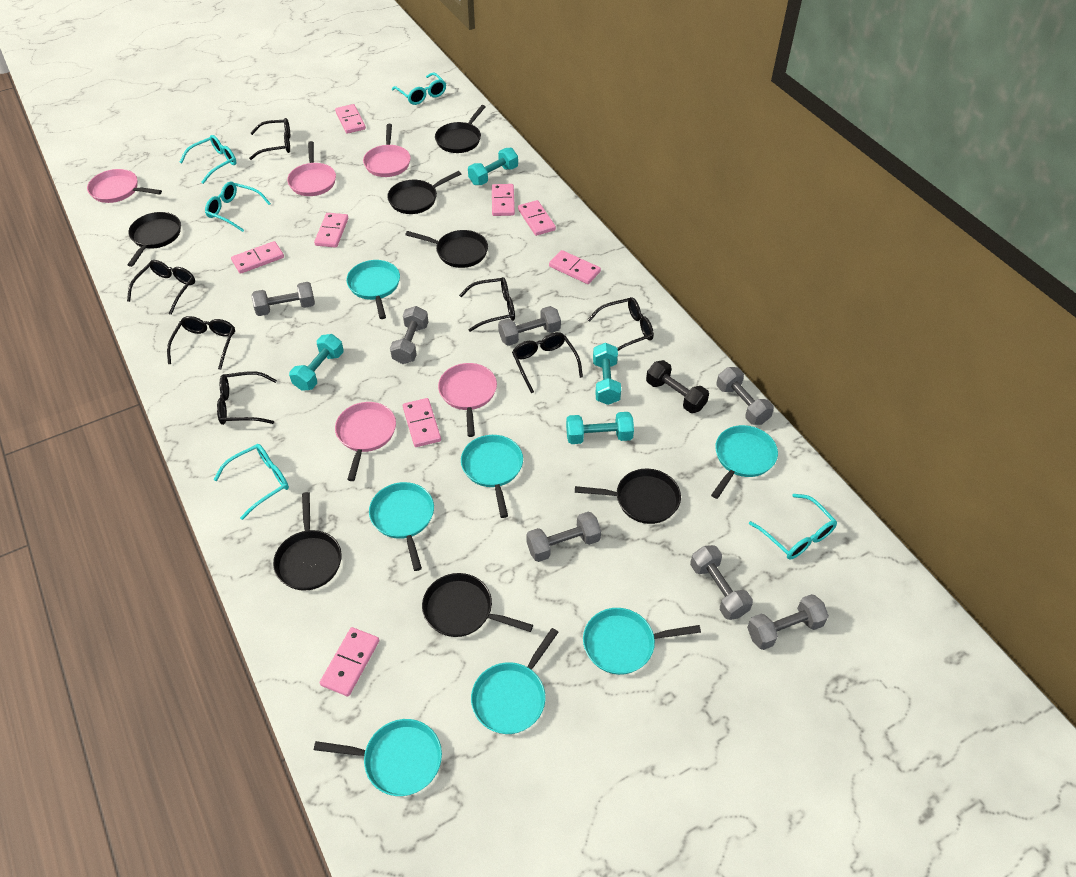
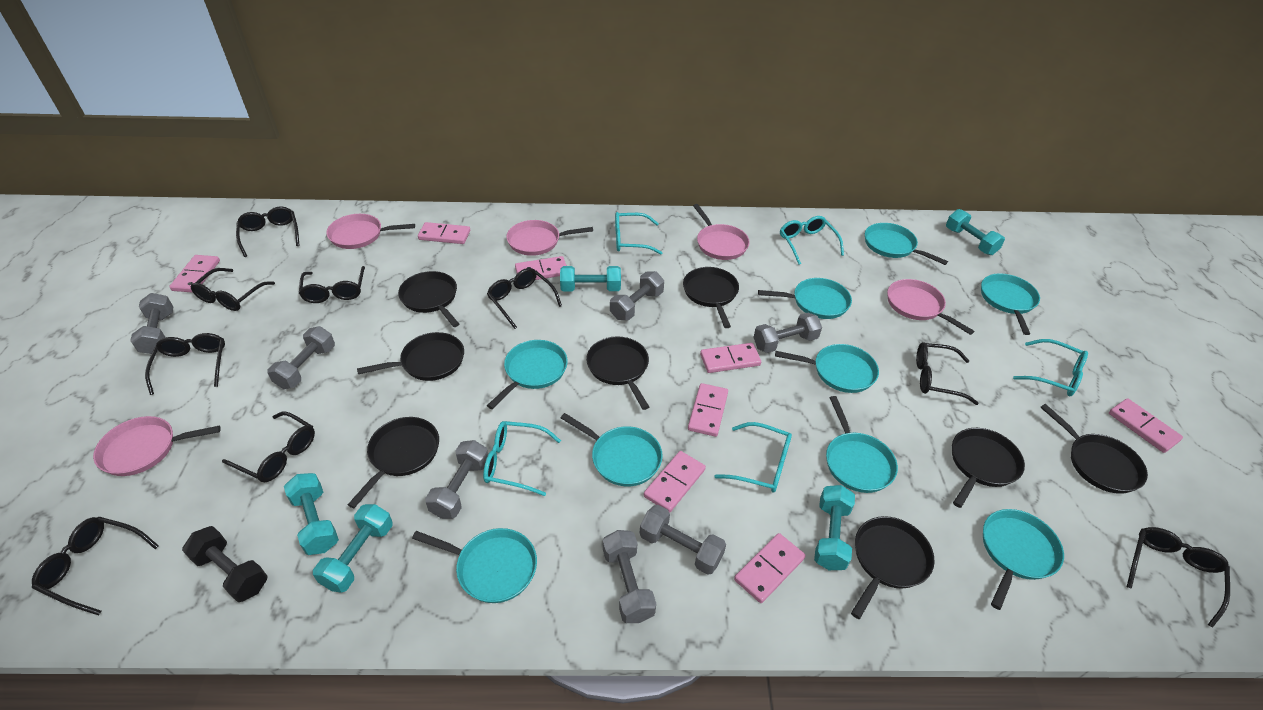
black glasses: [127,260,195,315] [167,316,235,370] [217,371,277,425] [249,118,290,160] [459,277,515,332] [512,332,583,393] [588,297,654,351] = 7 -> [32,517,159,615] [145,333,225,395] [190,268,275,311] [222,411,315,482] [236,206,299,257] [299,266,365,303] [487,268,562,329] [916,342,979,405] [1127,527,1230,628] = 9
black pan: [127,212,181,267] [273,492,342,591] [387,171,461,214] [406,230,488,268] [422,573,533,637] [435,105,486,153] [575,469,681,524] = 7 -> [348,417,439,508] [357,332,464,381] [398,271,459,327] [586,337,649,410] [683,267,739,328] [851,516,935,619] [952,428,1025,508] [1040,404,1148,494] = 8
turquoise dumbbell: [289,334,344,391] [468,148,518,185] [566,412,634,444] [593,343,621,405] = 4 -> [284,473,339,555] [313,504,393,593] [560,266,621,292] [814,485,855,570] [946,209,1005,255] = 5
turquoise pan: [314,719,442,796] [346,260,400,319] [369,482,434,571] [461,435,523,518] [471,628,559,734] [583,608,701,675] [711,425,778,499] = 7 -> [412,528,537,603] [487,340,568,409] [561,413,663,486] [758,278,852,319] [775,344,879,393] [826,396,898,493] [865,223,948,265] [981,273,1040,335] [983,509,1064,610] = 9

